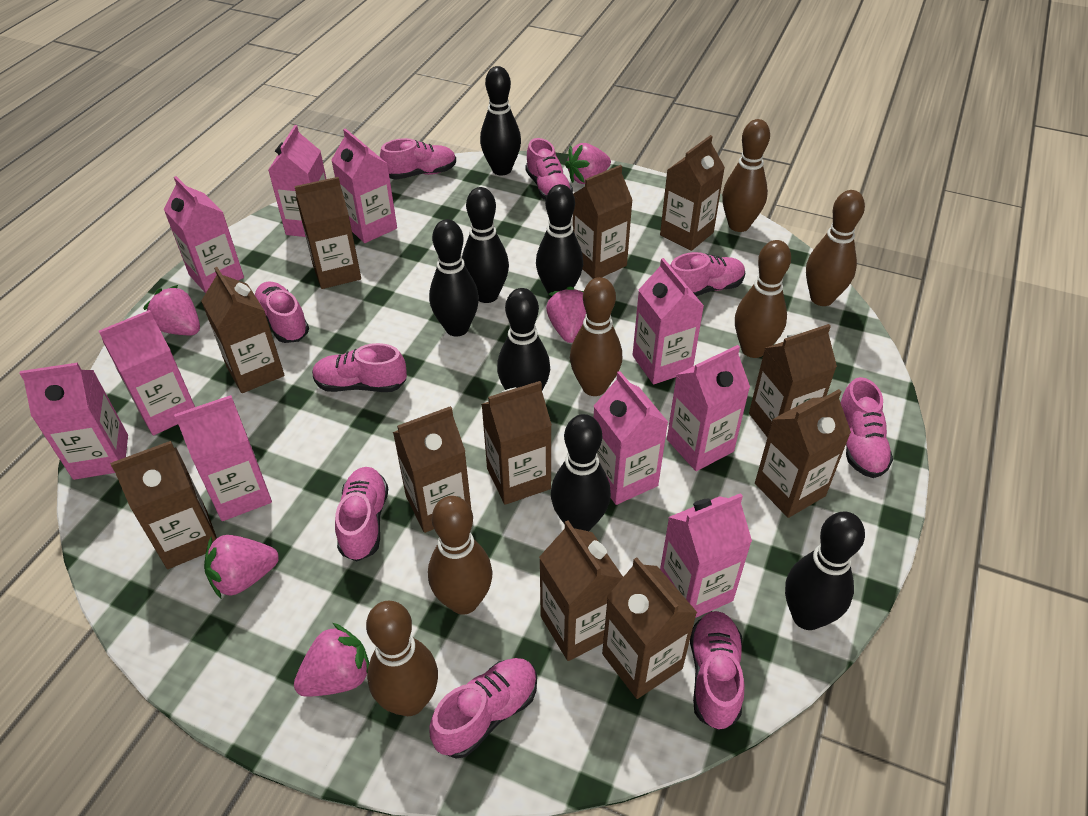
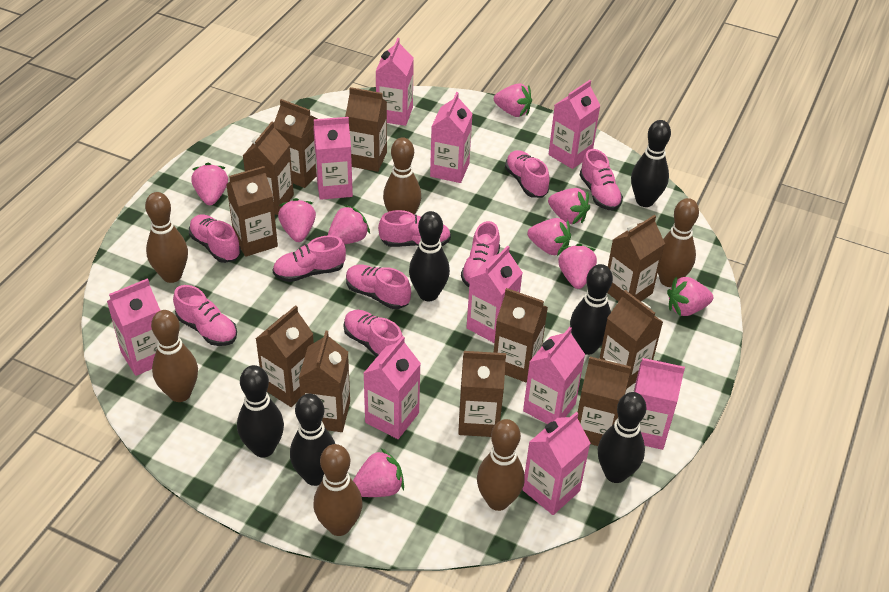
black bowling pin: [429,219,479,337] [462,187,509,303] [480,66,521,176] [497,288,550,391] [536,184,583,297] [551,414,611,531] [785,512,865,630] = 7 -> [237,365,284,458] [290,394,335,486] [409,211,450,301] [570,264,613,355] [598,392,646,483] [631,120,671,207] = 6
pink strawberry: [143,285,200,335] [204,535,279,599] [294,623,369,697] [546,286,586,343] [565,143,611,184] = 5 -> [191,163,228,205] [278,198,316,242] [328,205,370,245] [353,448,404,497] [494,83,532,117] [527,218,571,256] [548,188,590,224] [558,243,597,289] [667,277,713,316] = 9

